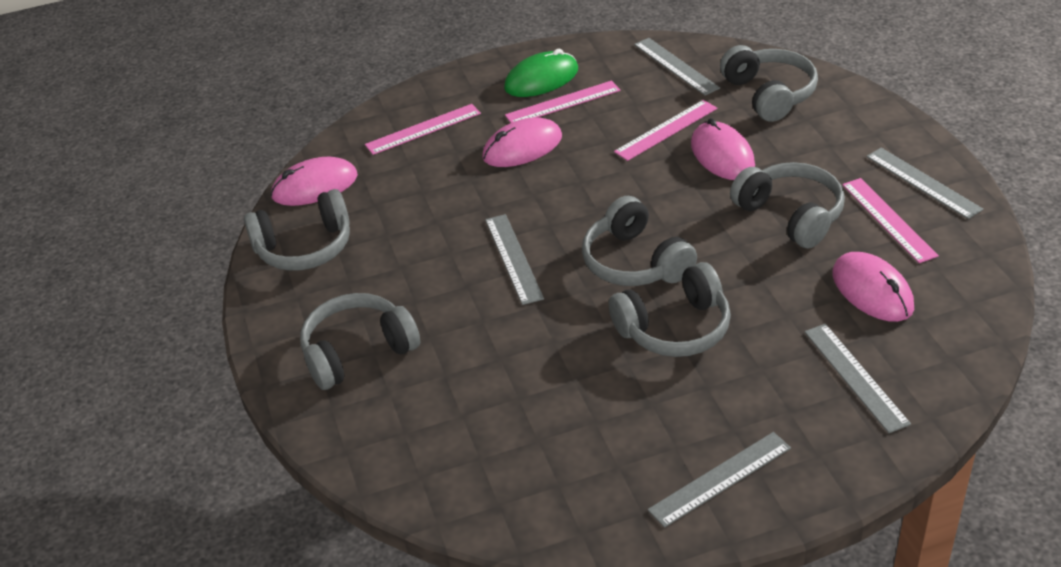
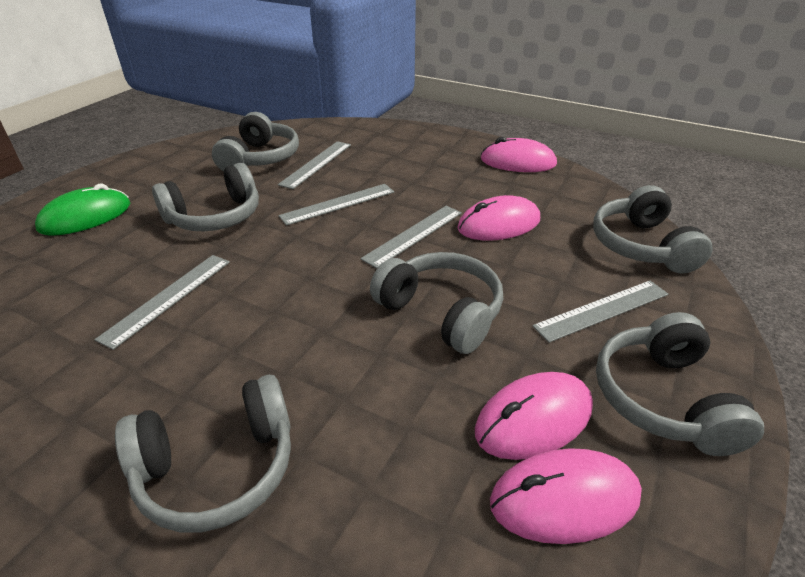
pink ruler: [365,104,481,155] [505,80,620,123] [614,100,717,161] [842,178,939,263] = 4 -> none = 0

